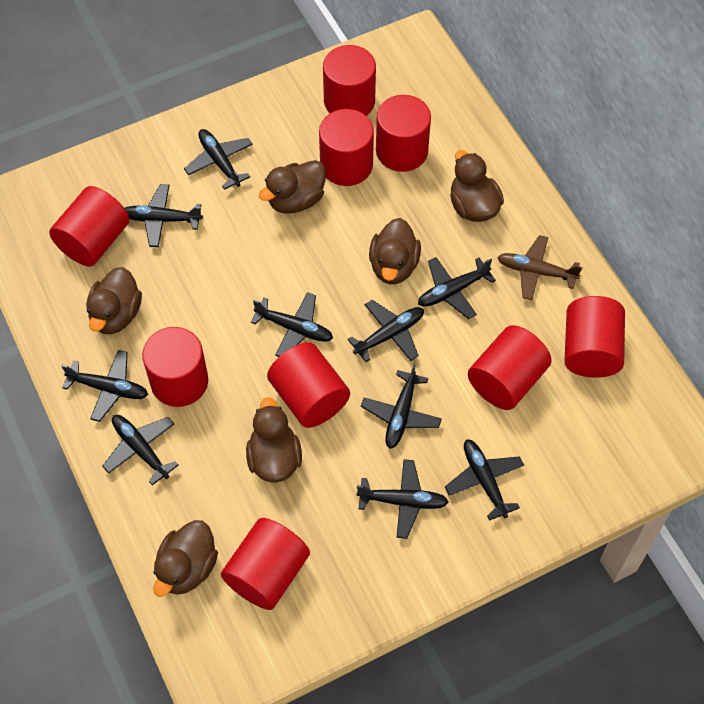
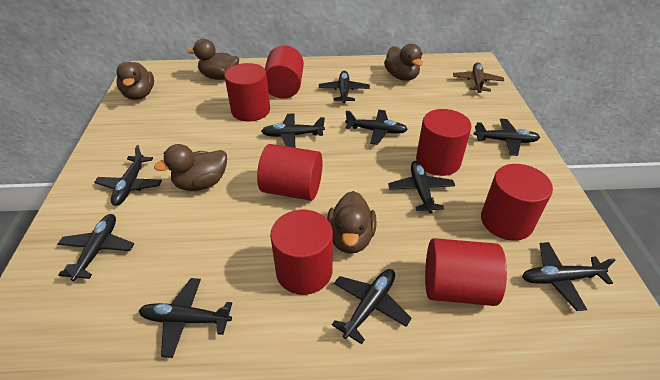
brown duck: [86,267,142,334] [153,520,218,597] [246,397,302,482] [259,160,326,214] [369,218,421,284] [450,150,504,222] = 6 -> [116,62,154,100] [154,144,227,191] [187,39,239,80] [327,191,377,254] [384,44,423,81] = 5
red cylinder: [49,186,129,266] [142,327,208,407] [221,518,310,610] [267,342,350,428] [319,109,374,186] [323,45,376,116] [376,95,431,172] [468,325,552,410] [564,296,625,378] = 9 -> [225,63,270,122] [257,144,323,201] [265,45,304,99] [270,210,333,295] [416,109,472,176] [425,238,507,306] [481,164,553,241] = 7

